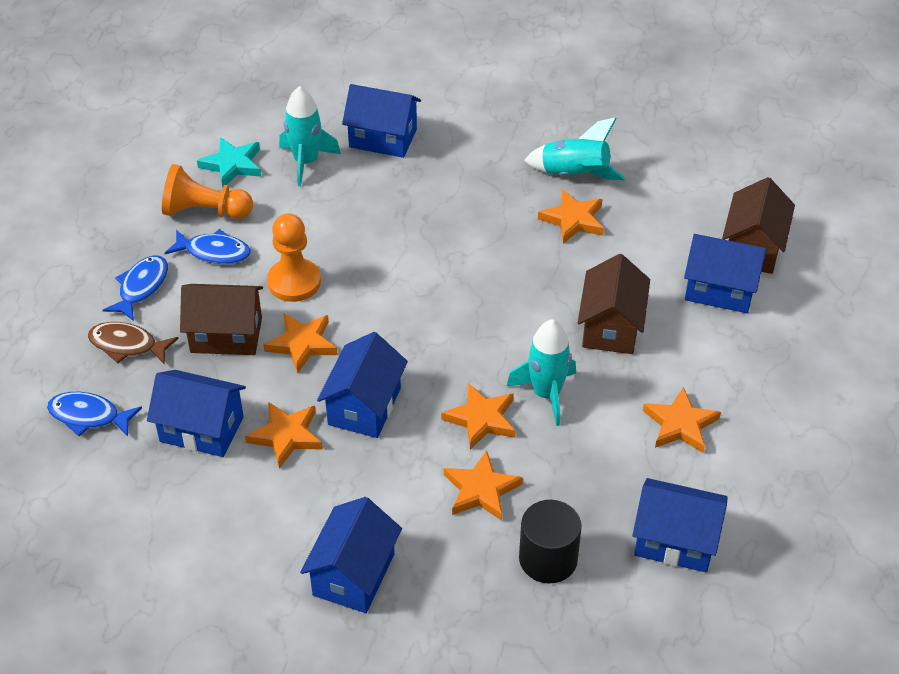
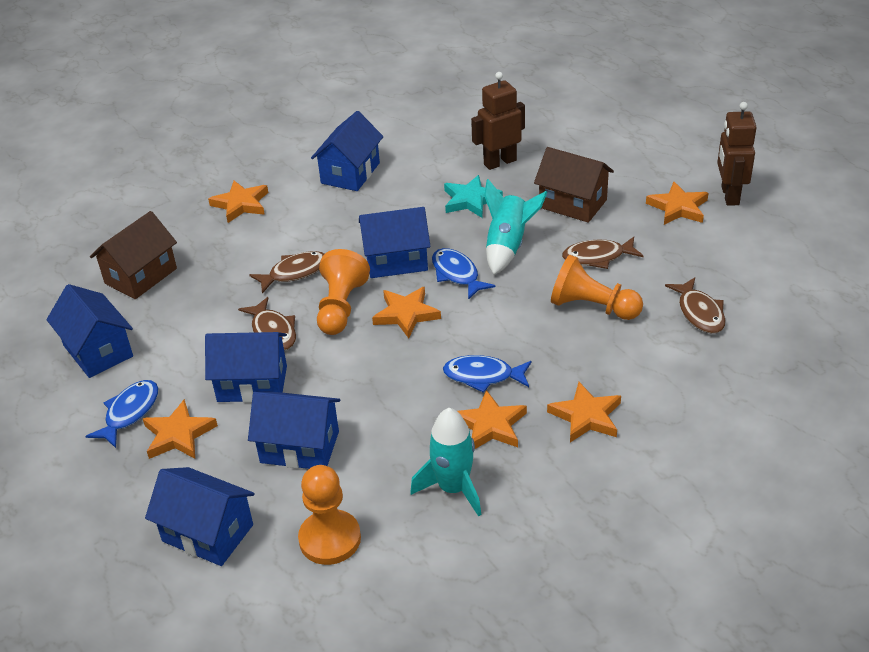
black cylinder: [519,500,582,583] = 1 -> none = 0
brown fish: [88,322,179,364] = 1 -> [238,297,296,350] [249,251,324,293] [562,237,644,269] [665,277,726,333] = 4
brown house: [180,284,263,355] [578,254,650,354] [722,177,795,274] = 3 -> [90,211,177,299] [534,147,614,223] = 2
brown robot: none = 0 -> [471,72,525,170] [717,102,757,206] = 2
orange pawn: [162,164,253,219] [267,213,321,302] = 2 -> [298,465,361,565] [317,249,370,335] [551,255,643,320] = 3
turquoise rocket: [279,86,341,186] [507,319,576,426] [524,117,625,180] = 3 -> [410,408,481,517] [484,179,548,275] = 2

